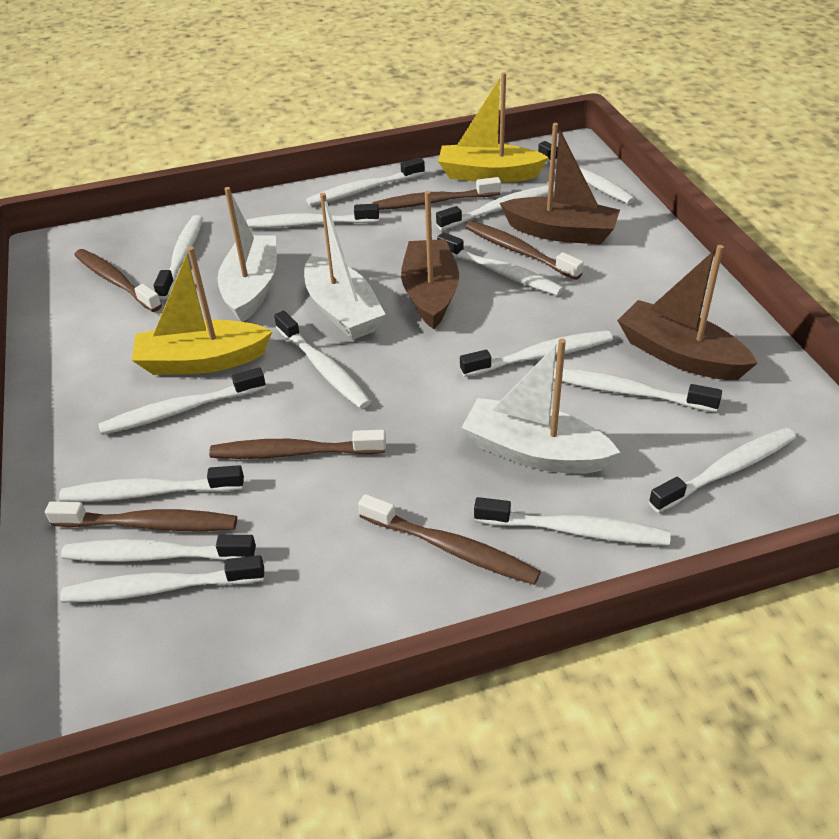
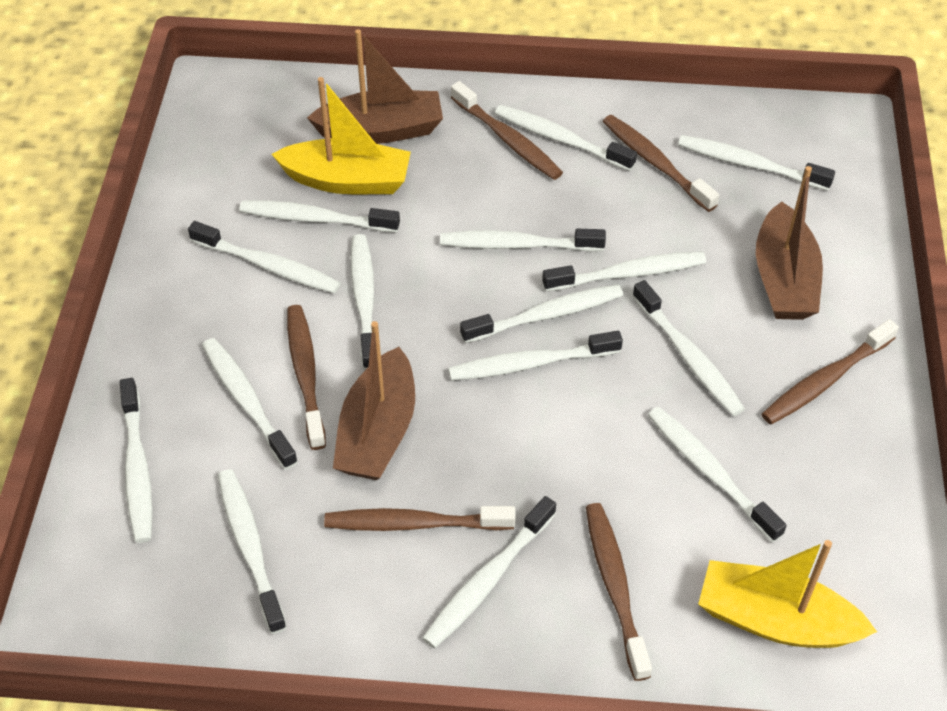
white boat: [217,187,277,322] [304,193,386,340] [461,338,621,474] = 3 -> none = 0

